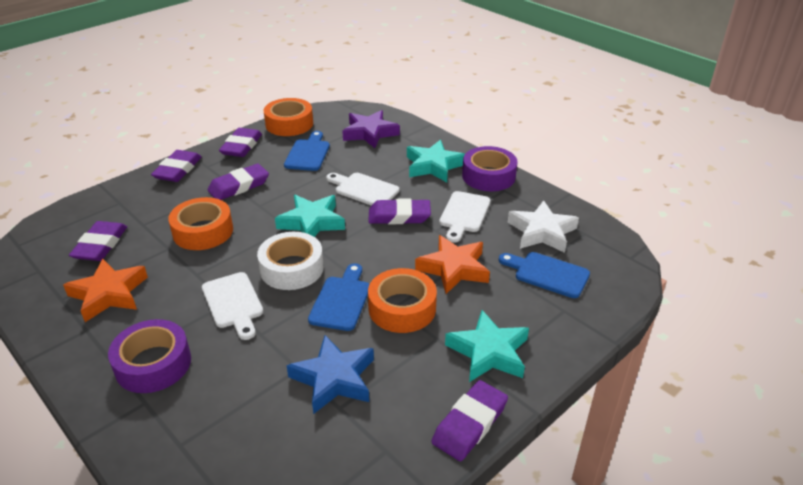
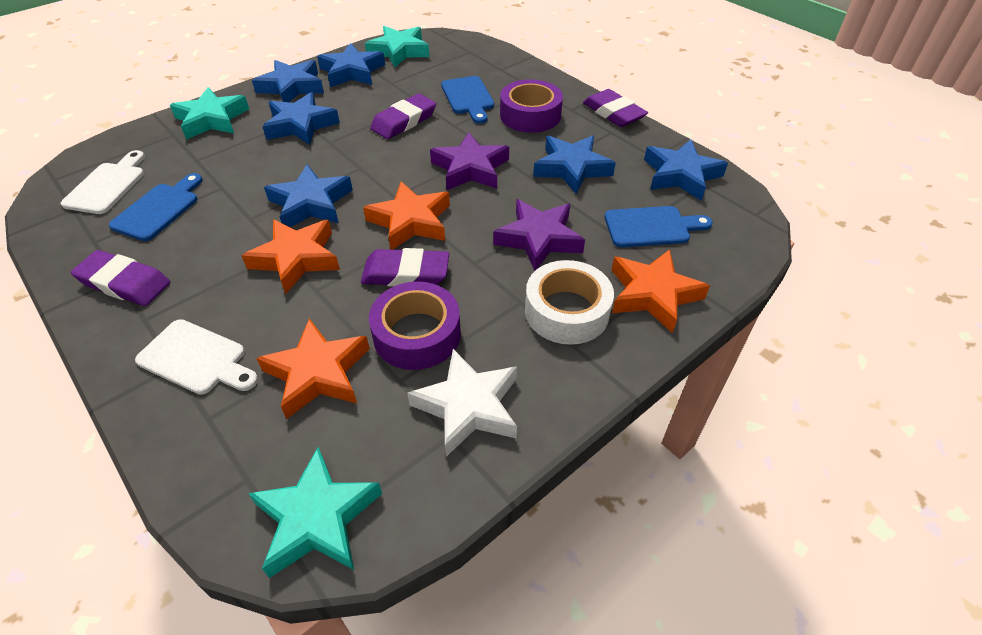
blue star: [287,335,374,414] = 1 -> [252,60,324,102] [262,92,340,145] [264,164,353,227] [317,43,385,87] [533,135,616,194] [644,140,728,201] = 6
orange star: [63,259,148,322] [415,235,490,294] = 2 -> [241,219,340,294] [256,318,369,419] [363,181,450,250] [612,249,710,333] = 4
orange tape: [168,197,233,250] [264,98,313,136] [368,268,437,333] = 3 -> none = 0
purple eraser: [69,221,127,261] [151,150,202,182] [207,164,269,200] [219,128,262,157] [368,199,431,224] [431,380,508,461] = 6 -> [71,250,170,306] [361,248,449,287] [370,94,436,139] [583,89,648,127] = 4
purple star: [342,110,400,148] = 1 -> [430,132,509,190] [493,199,585,271] = 2
white cutting board: [202,272,263,340] [326,173,399,206] [439,191,491,243] = 3 -> [61,150,145,214] [135,319,258,395] = 2

